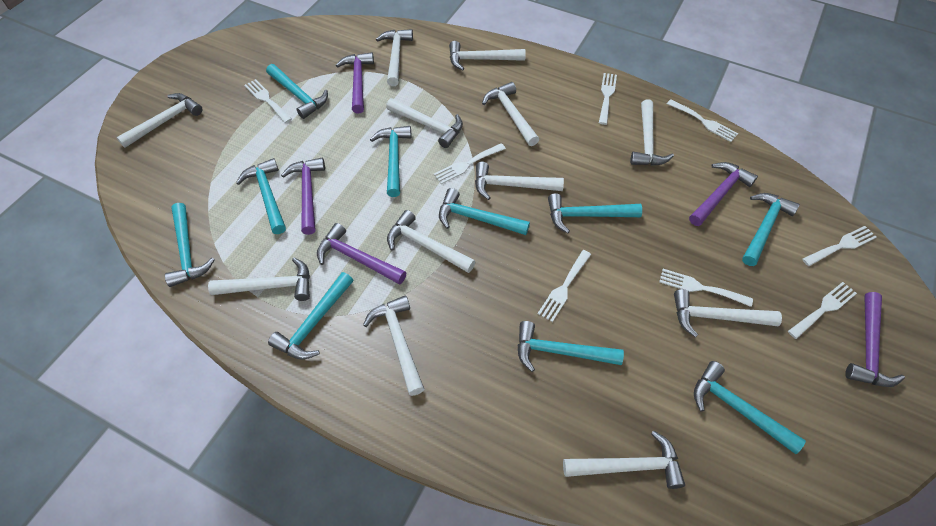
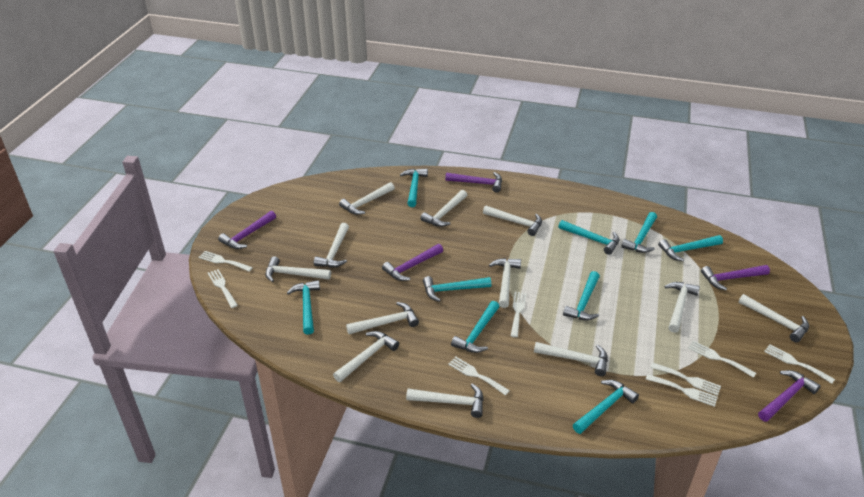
turquoise hammer: [165,203,215,287] [236,158,286,234] [266,64,328,119] [268,272,353,360] [370,126,411,197] [439,188,530,235] [518,321,624,372] [548,193,642,233] [694,361,806,454] [742,193,800,266] = 10 -> [287,280,320,335] [400,169,428,207] [423,276,491,302] [451,301,500,353] [558,220,619,255] [563,271,600,321] [573,380,639,434] [621,212,657,253] [658,235,723,261] = 9

